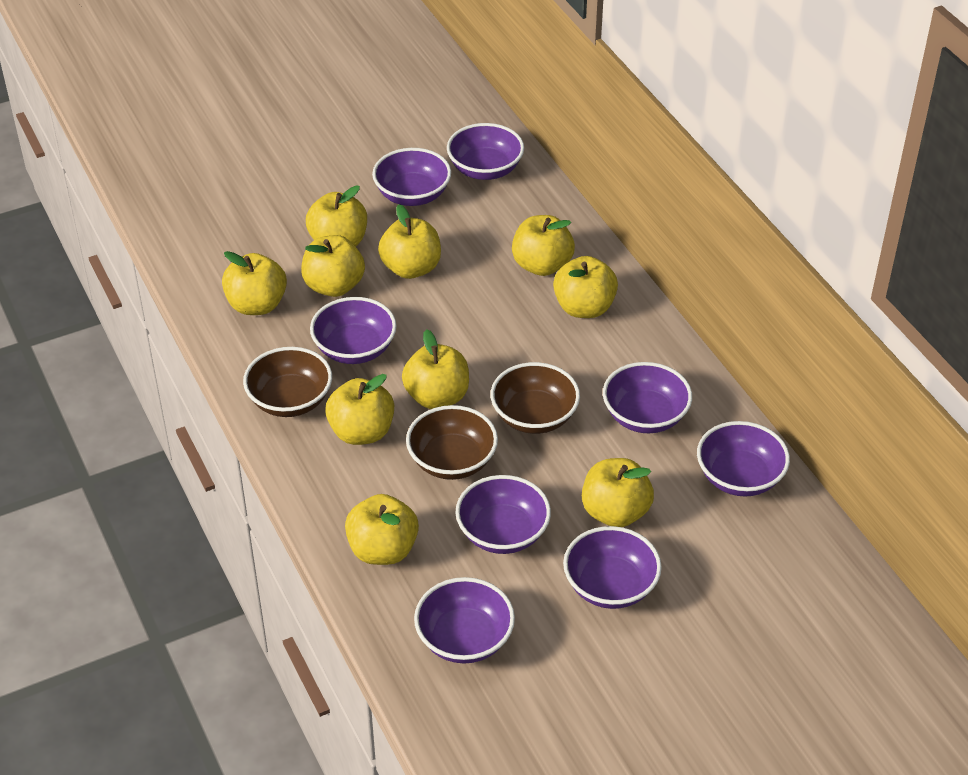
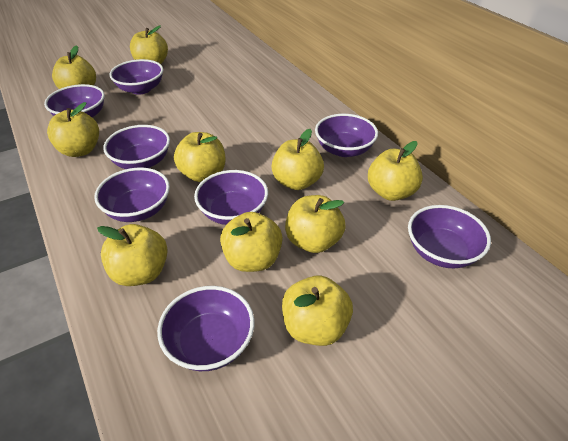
brown bowl: [243,347,332,417] [406,405,498,480] [491,362,580,434] = 3 -> none = 0

